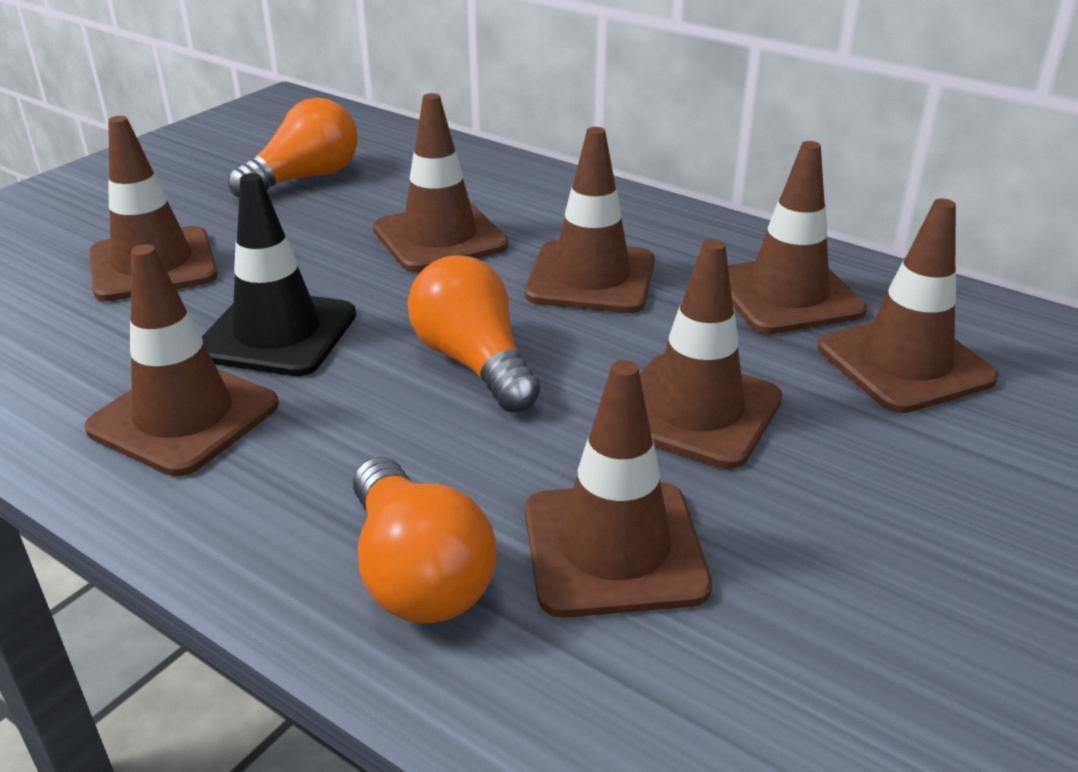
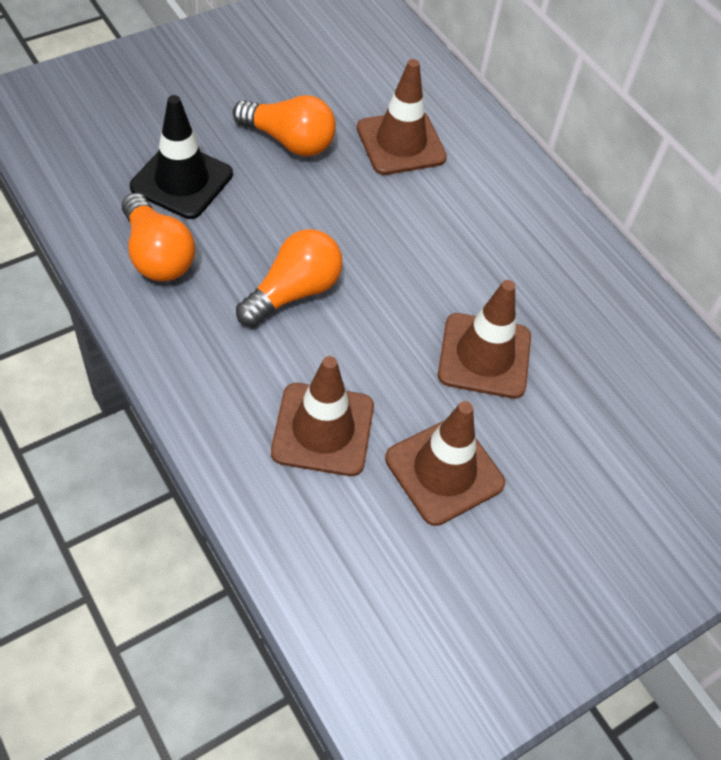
brown traffic cone: [84,244,279,476] [89,116,218,301] [373,93,509,272] [525,127,655,313] [525,360,712,618] [640,239,782,469] [728,141,867,334] [818,199,999,413] = 8 -> [271,356,374,476] [357,59,447,175] [385,401,505,526] [438,280,531,399] = 4

